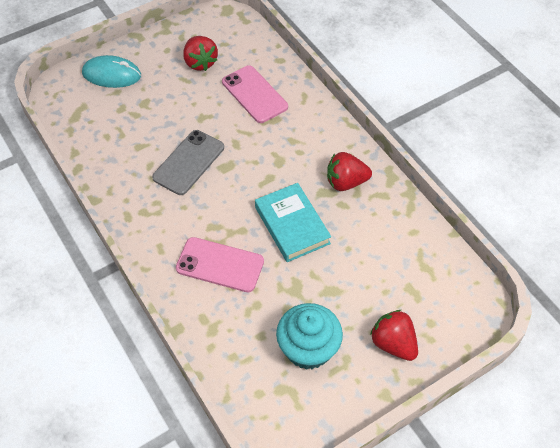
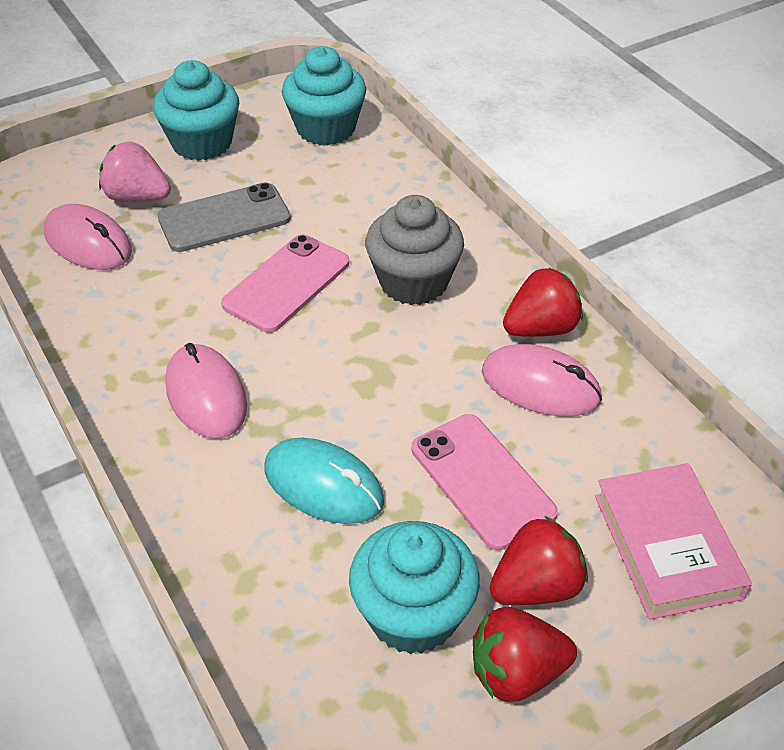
grey cupcake: none = 0 -> [365,195,464,305] = 1
pink book: none = 0 -> [595,463,752,619] = 1
pink mouse: none = 0 -> [44,204,132,270] [165,343,247,439] [482,344,602,417] = 3
pink strawberry: none = 0 -> [99,141,171,202] = 1
turquoise book: [255,183,331,262] = 1 -> none = 0
turquoise cupcake: [276,303,343,370] = 1 -> [153,60,239,161] [282,46,366,146] [349,521,480,654] = 3

